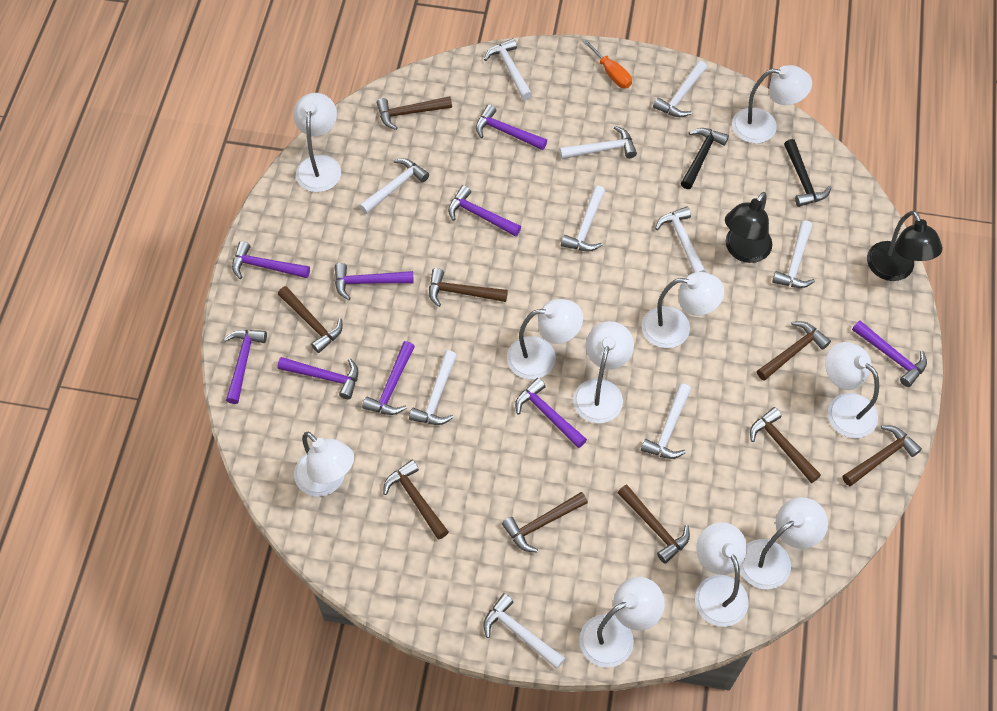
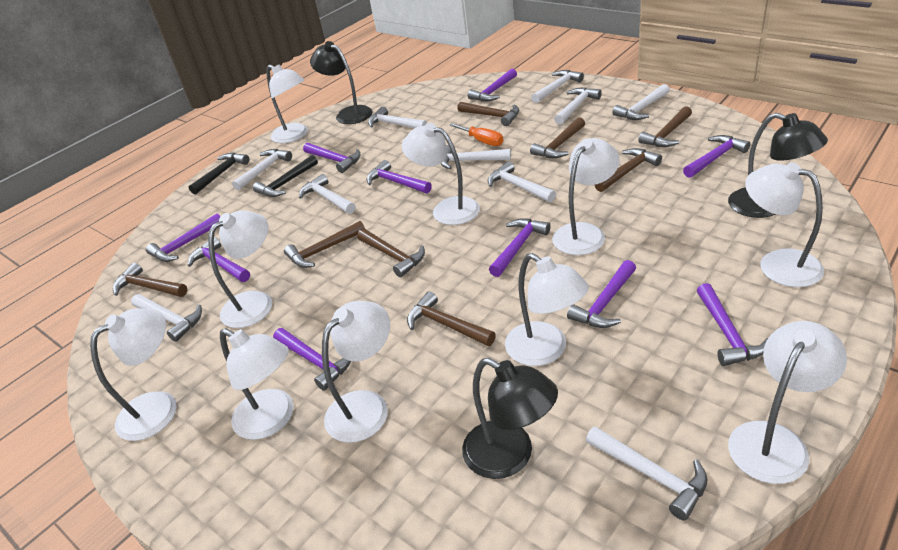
black lamp: [725,192,772,263] [867,210,943,281] = 2 -> [310,41,373,124] [462,358,558,479] [728,113,828,218] = 3
brown hammer: [278,286,343,353] [377,96,452,130] [383,460,449,540] [429,268,508,307] [502,492,588,553] [618,485,690,564] [750,407,821,483] [757,321,831,381] [842,425,922,486] = 9 -> [113,263,187,297] [284,221,365,268] [357,229,425,277] [407,291,496,346] [458,102,519,126] [530,117,585,158] [595,148,662,192] [638,106,692,147] = 8
purple hammer: [224,330,267,404] [232,241,310,279] [277,357,358,399] [335,263,414,300] [362,341,415,415] [448,185,521,237] [476,104,547,150] [515,378,587,448] [852,321,927,387] = 9 -> [146,213,221,262] [188,237,250,282] [273,328,351,391] [303,143,360,173] [367,160,432,193] [468,69,517,101] [489,218,551,277] [567,260,636,328] [683,135,750,178] [697,283,768,366] = 10

